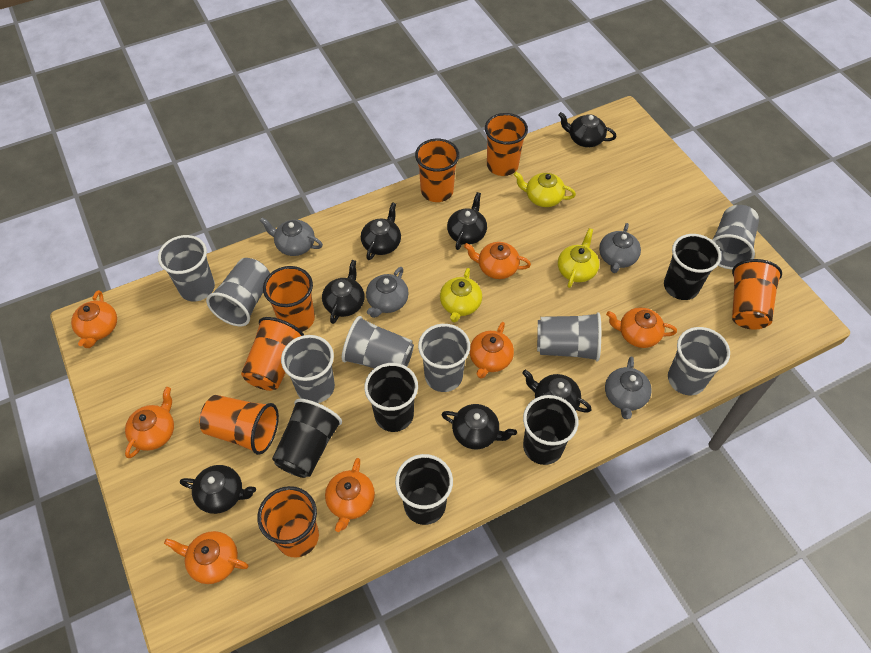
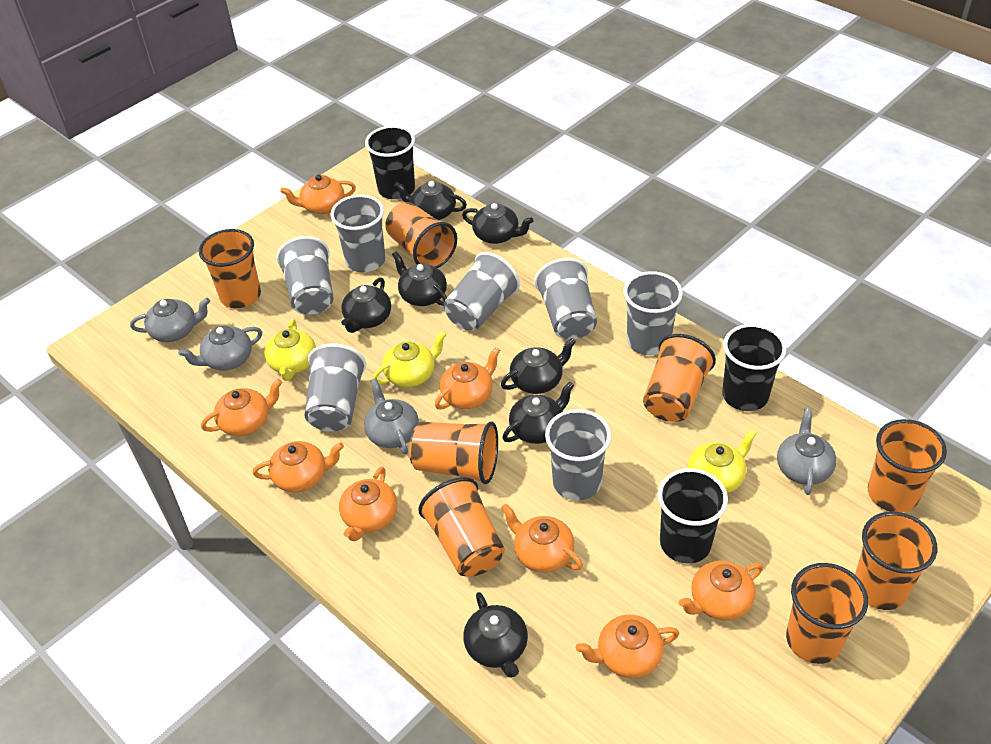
black cup: [272,399,342,478] [364,363,418,432] [395,454,453,525] [523,395,578,465] [664,234,721,300] = 5 -> [365,126,415,199] [658,468,728,563] [722,324,786,411] = 3
grey cup: [158,235,215,301] [206,258,270,326] [281,335,335,403] [342,316,414,368] [418,324,470,392] [537,312,601,361] [668,327,730,395] [712,205,759,269] = 8 -> [277,236,334,315] [305,344,366,432] [330,195,385,272] [443,252,520,331] [535,258,597,340] [545,409,611,501] [624,271,683,355] = 7
orange cup: [199,395,279,455] [241,317,304,391] [257,486,319,557] [263,266,315,332] [415,139,459,202] [485,113,528,176] [732,259,782,330] = 7 -> [199,229,261,308] [385,202,457,268] [409,421,498,484] [418,477,505,577] [643,334,716,422] [786,563,868,664] [855,512,937,610] [868,419,947,513] = 8
orange teapot: [71,290,117,348] [125,387,174,458] [164,531,248,584] [325,458,375,532] [464,242,531,279] [469,322,514,379] [606,308,677,348] = 7 -> [201,379,282,436] [253,441,344,492] [280,175,356,214] [339,467,397,542] [435,347,500,409] [501,503,583,573] [576,614,679,678] [679,560,763,620] = 8

